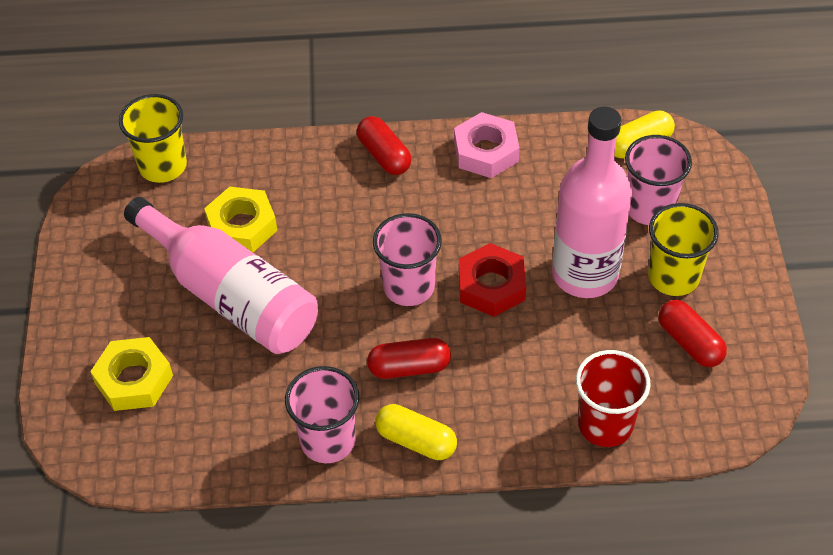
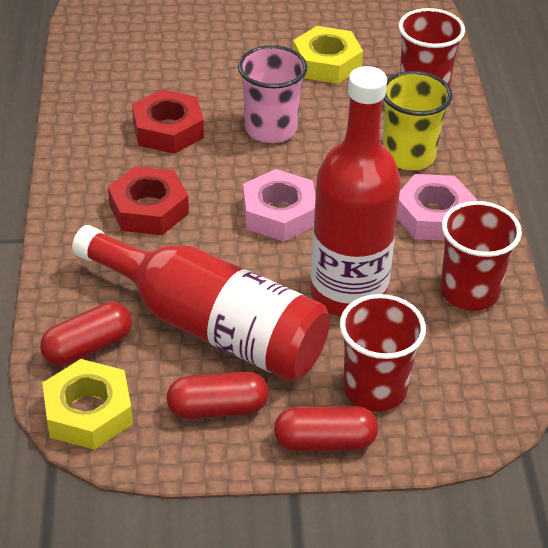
pink bottle: [124,197,318,354] [552,107,632,298] = 2 -> none = 0
pink cup: [285,366,359,463] [373,213,442,306] [625,135,692,225] = 3 -> [238,45,307,143] = 1
pink nut: [454,112,520,178] = 1 -> [243,169,316,242] [397,174,477,241] = 2
red bottle: none = 0 -> [72,225,330,381] [310,66,401,317] = 2
red cup: [576,350,651,447] = 1 -> [340,294,426,412] [398,8,465,86] [440,201,522,311] = 3
red nut: [459,243,526,317] = 1 -> [108,166,189,235] [132,89,204,154] = 2
yellow capsule: [375,404,457,460] [614,111,675,158] = 2 -> none = 0
yellow cup: [119,94,187,183] [648,203,719,296] = 2 -> [383,71,453,170] = 1

